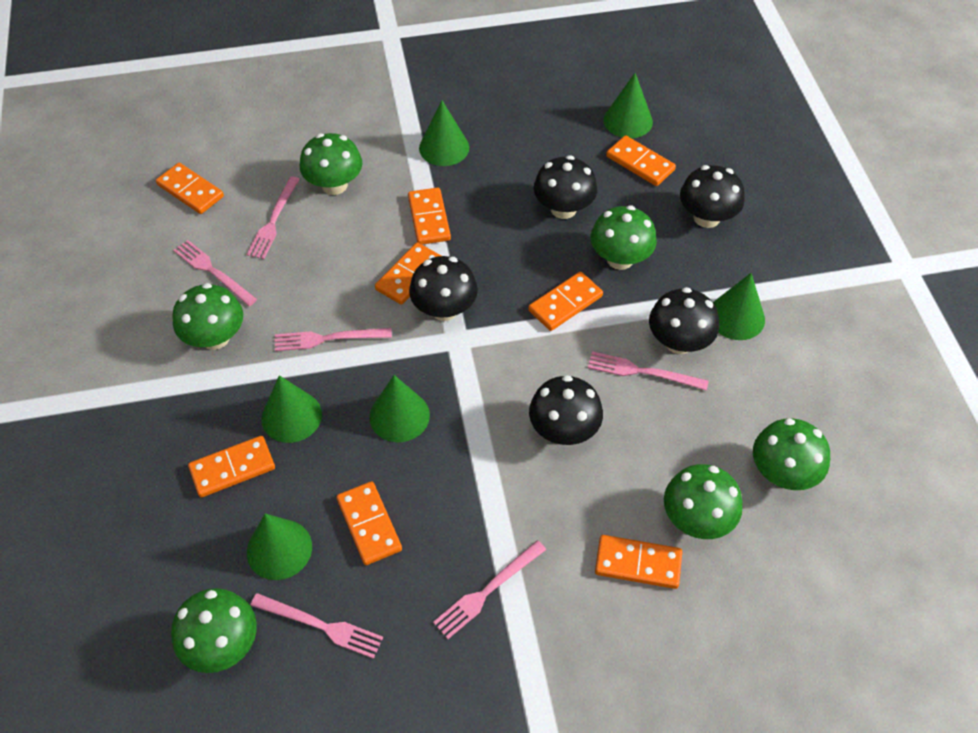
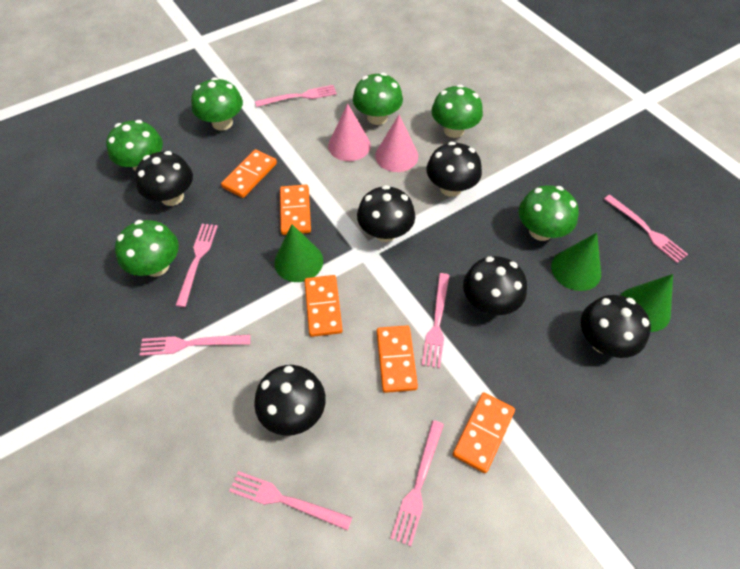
black mushroom: [409,256,478,321] [529,375,603,445] [534,155,597,219] [649,287,719,354] [680,165,745,228] = 5 -> [135,151,193,206] [254,365,326,436] [357,185,415,242] [427,141,482,197] [463,256,527,315] [581,295,651,358] = 6
green cone: [247,514,312,580] [261,375,322,443] [370,375,430,442] [419,100,469,166] [604,73,653,138] [713,273,765,340] = 6 -> [274,224,323,282] [551,233,601,291] [620,274,673,332] = 3
orange domino: [156,163,224,214] [188,436,275,498] [336,481,402,565] [375,242,441,305] [408,188,451,244] [528,272,603,331] [595,535,682,589] [606,135,676,186] = 8 -> [221,149,277,198] [280,185,311,235] [305,275,343,337] [377,325,418,393] [452,392,515,473] = 5
pink cone: none = 0 -> [328,104,371,161] [375,115,418,172] = 2
pink fork: [173,240,257,306] [247,176,300,259] [250,593,383,659] [275,328,392,351] [433,540,546,639] [588,351,708,391] = 6 -> [140,334,251,356] [175,224,218,307] [229,471,352,531] [255,85,337,107] [391,420,444,546] [422,273,450,368] [604,195,688,263] = 7

